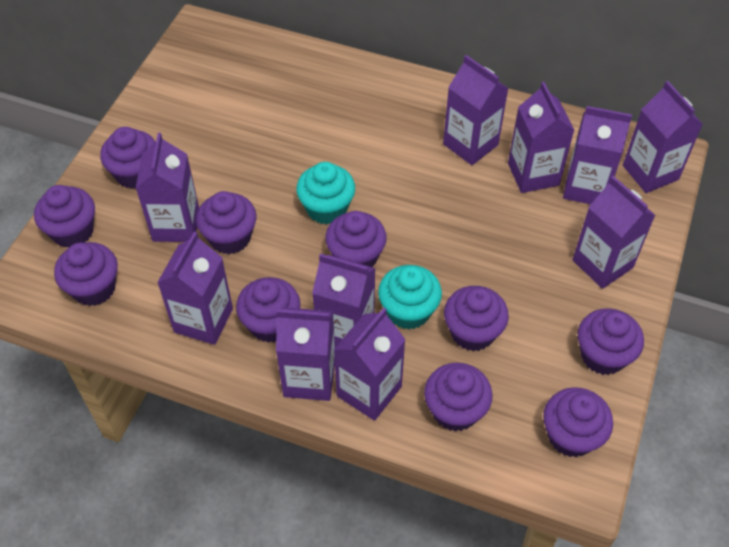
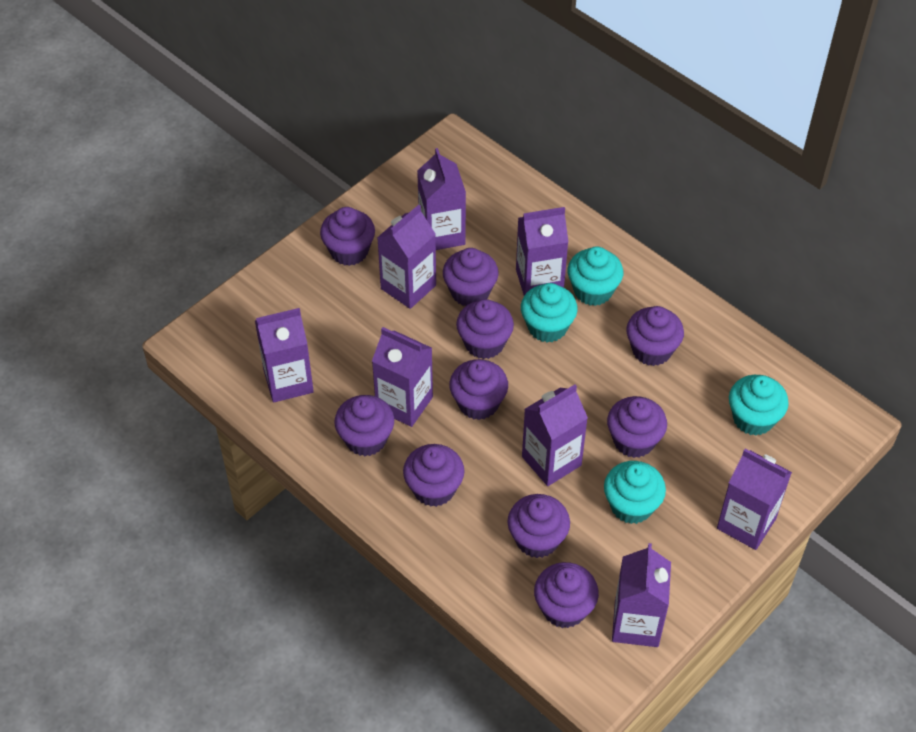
purple carton: [135,133,199,242] [157,231,233,345] [276,307,335,401] [312,253,376,347] [334,308,406,421] [443,55,509,165] [508,82,574,193] [563,106,632,204] [573,176,656,289] [623,81,703,193] = 10 -> [255,308,314,403] [372,327,433,427] [377,205,436,309] [417,148,466,250] [516,207,568,296] [522,384,588,486] [612,543,671,647] [717,449,792,550] = 8
turquoise cupcake: [296,162,355,225] [378,265,442,330] = 2 -> [521,283,578,342] [568,246,623,306] [604,461,666,524] [729,375,789,436] = 4

